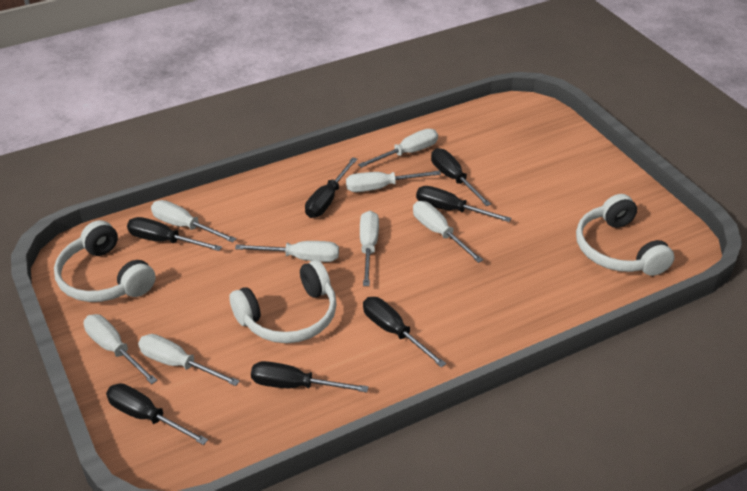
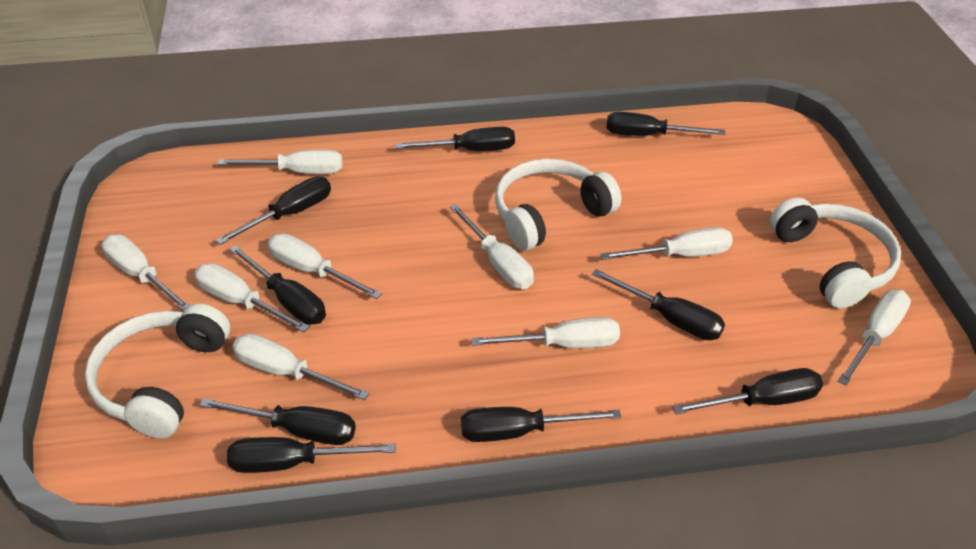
black screwdriver: [106,383,208,445] [127,217,222,251] [251,361,369,392] [305,157,357,218] [363,297,446,368] [416,186,511,222] [431,148,491,206] = 7 -> [199,398,356,445] [216,177,331,245] [227,437,396,473] [229,245,326,325] [395,127,515,151] [461,407,622,442] [592,269,725,340] [606,112,725,136] [672,368,823,414] = 9
white screwdriver: [83,314,158,384] [138,334,240,386] [151,200,236,243] [235,241,339,262] [346,170,441,192] [358,129,438,168] [360,211,379,286] [413,201,483,263] = 8 -> [102,234,190,311] [194,263,310,332] [218,150,343,174] [232,333,369,400] [268,233,382,299] [449,204,534,289] [471,317,620,348] [600,227,733,260] [838,290,911,386] = 9

